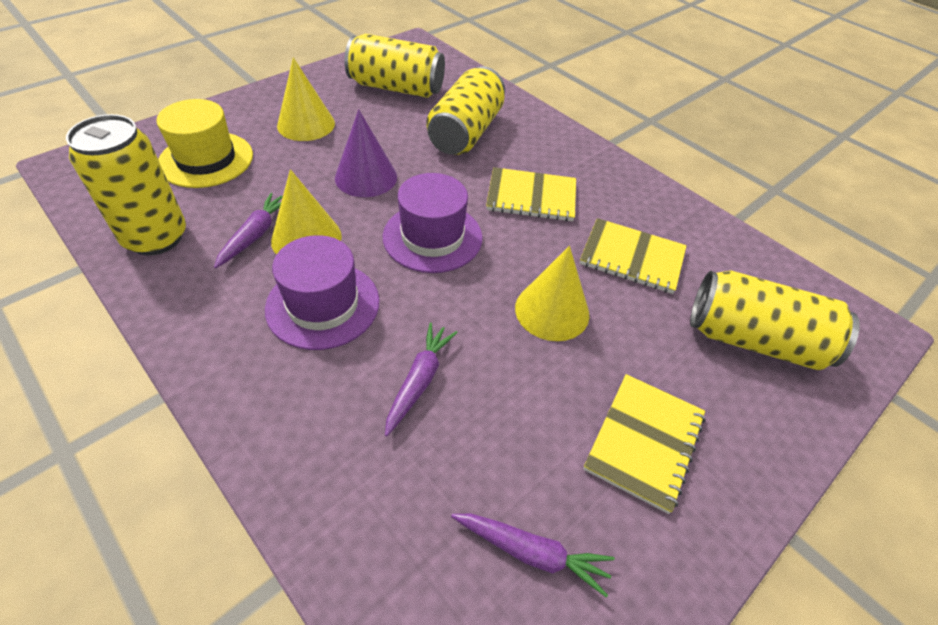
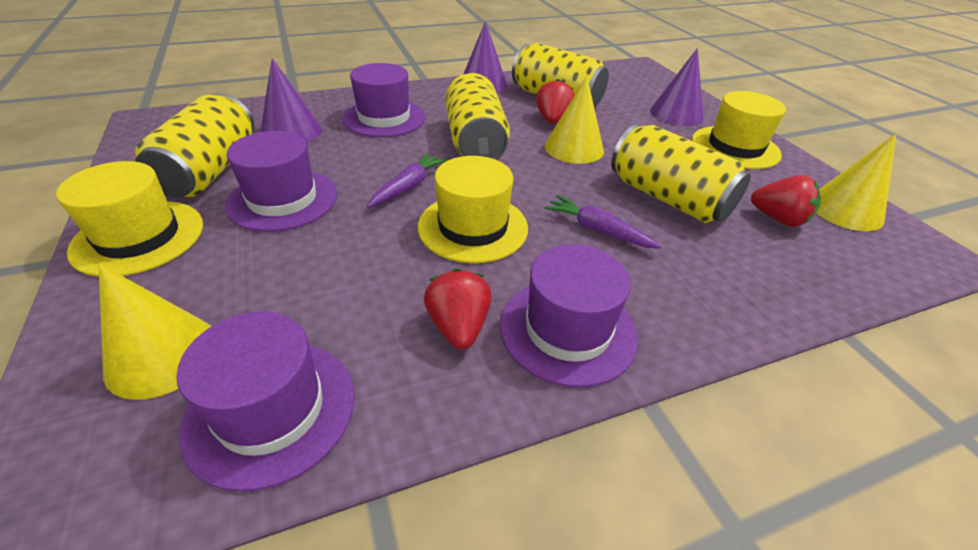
purple carrot: [214,193,283,268] [385,323,458,436] [451,514,615,597] = 3 -> [367,152,447,208] [544,195,662,249] = 2
purple cone: [335,109,397,197] = 1 -> [260,58,322,143] [464,21,508,93] [650,48,703,126] = 3
purple hat: [265,235,380,350] [383,173,483,273] = 2 -> [176,311,355,492] [225,131,337,232] [342,63,425,137] [500,244,638,388] = 4
red strawberry: none = 0 -> [424,268,492,350] [536,79,574,124] [751,175,821,227] = 3
yellow hat: [156,99,253,188] = 1 -> [56,161,203,277] [418,156,528,263] [692,91,786,169] = 3
yellow notebook: [486,167,576,222] [580,218,687,294] [583,374,705,514] = 3 -> none = 0

